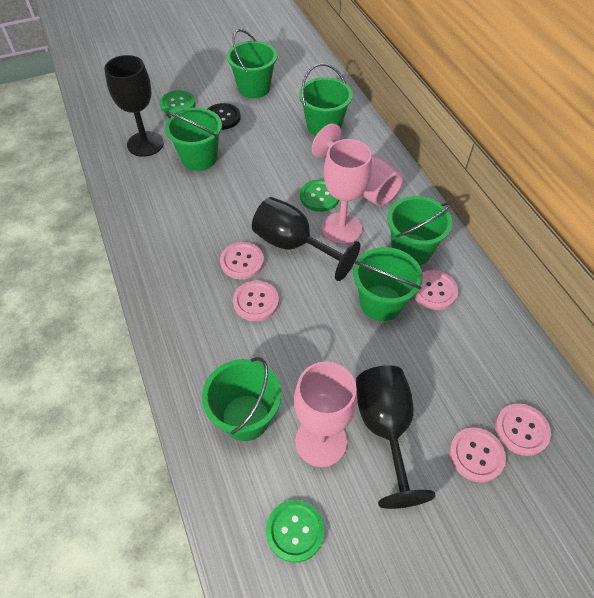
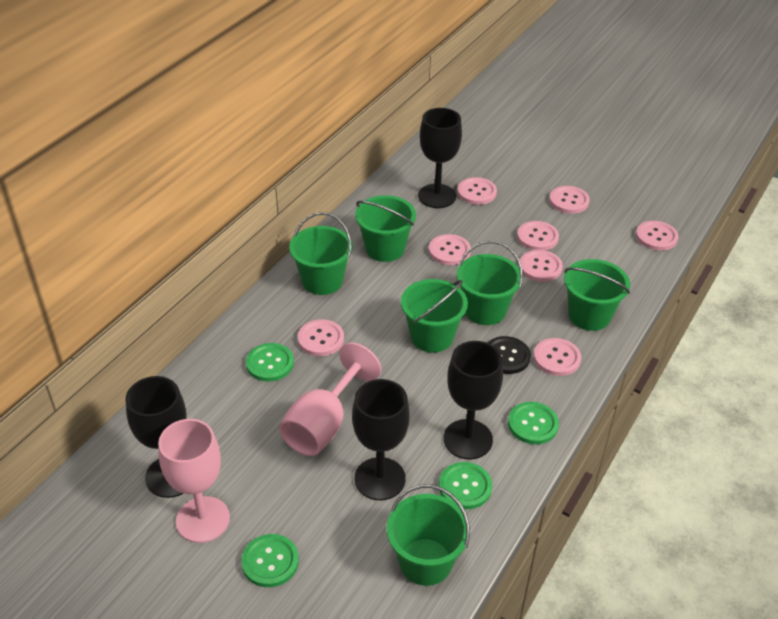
black goblet: [104,55,164,157] [252,197,360,281] [356,365,436,509] = 3 -> [125,376,187,498] [352,379,410,500] [418,108,462,208] [444,341,503,459] = 4
green button: [160,90,196,114] [266,500,324,563] [300,179,339,212] = 3 -> [241,534,299,587] [246,343,294,382] [439,462,492,509] [508,402,559,444] = 4
pink button: [220,242,264,279] [233,280,279,321] [414,270,458,310] [449,427,506,483] [495,403,551,456] = 5 -> [298,319,344,356] [429,234,471,265] [457,177,497,205] [517,221,559,250] [520,250,563,282] [533,338,581,376] [549,186,590,214] [636,221,678,251] = 8
pink goblet: [294,362,357,467] [312,123,403,206] [322,139,372,244] = 3 -> [158,419,230,543] [279,343,381,456] = 2

